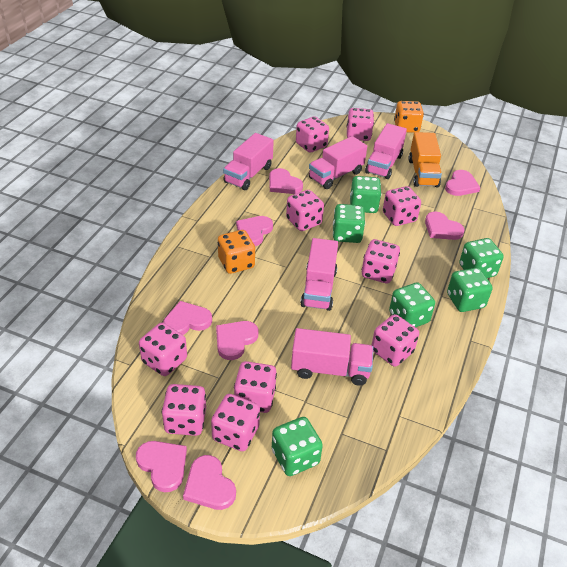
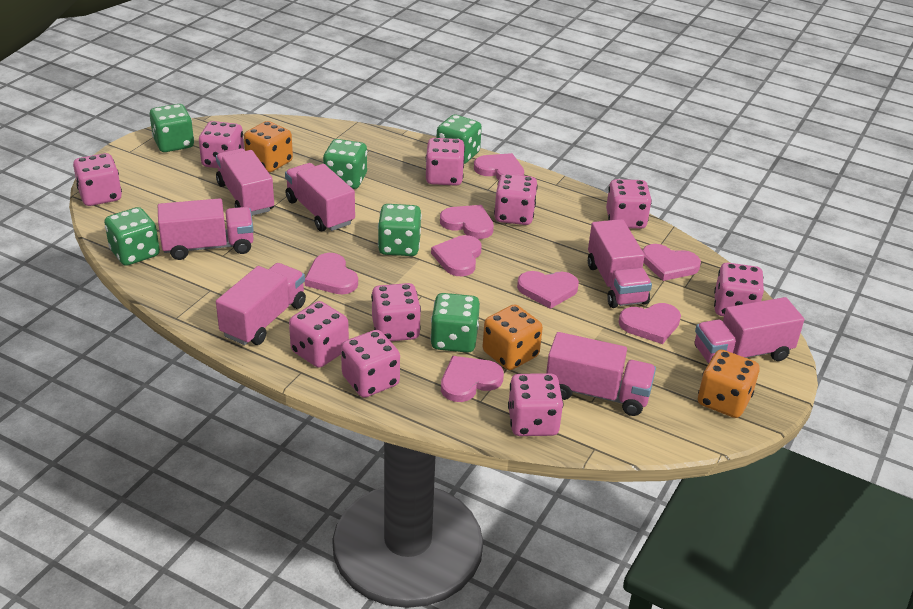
orange dice: [218,230,255,274] [394,101,424,133] = 2 -> [244,121,293,172] [483,304,543,370] [698,350,760,418] = 3
orange truck: [409,132,442,188] = 1 -> none = 0
pink truck: [223,133,274,190] [291,328,373,386] [300,238,338,311] [309,136,367,189] [365,123,407,179] = 5 -> [158,198,254,260] [216,148,274,216] [216,263,306,345] [285,163,355,231] [546,332,656,416] [588,219,652,308] [695,297,804,364] = 7

